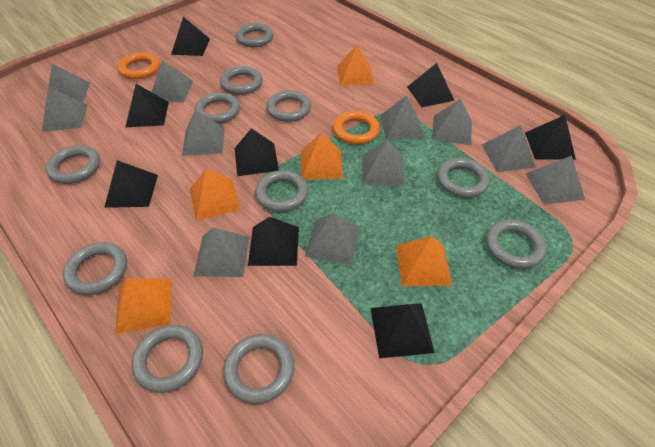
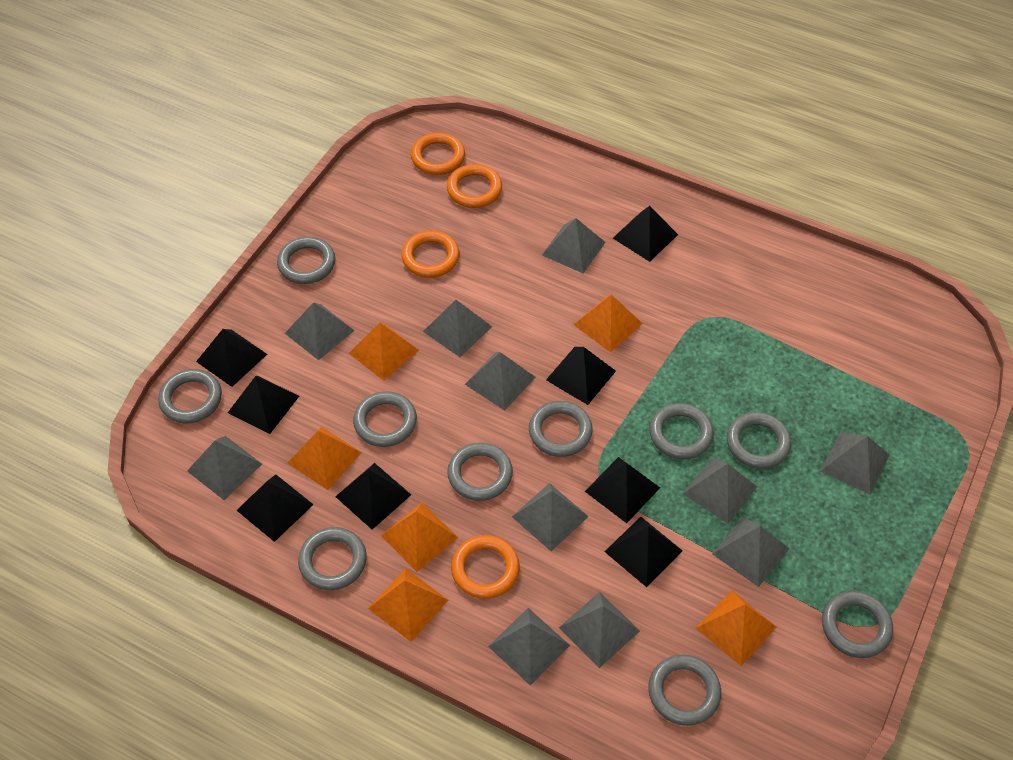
grey ring: [46,145,100,184] [63,242,127,295] [131,325,203,393] [195,92,240,124] [220,66,263,95] [223,334,294,404] [236,23,274,47] [255,170,308,212] [266,90,311,122] [437,158,490,198] [486,220,546,269] = 11 -> [158,369,222,423] [277,237,335,284] [298,527,367,590] [353,391,417,447] [447,442,513,501] [529,401,593,457] [648,655,721,726] [650,403,714,459] [727,412,791,469] [822,591,893,658] = 10
orange pyramid: [115,278,171,334] [190,169,241,221] [301,134,343,180] [337,45,374,86] [396,236,452,286] = 5 -> [288,427,362,490] [349,323,419,381] [368,568,448,642] [381,502,458,572] [574,295,643,353] [696,590,777,666] = 6
orange ring: [118,52,160,79] [333,111,380,145] = 2 -> [402,231,459,278] [411,133,465,175] [447,164,502,208] [451,535,520,599] = 4

